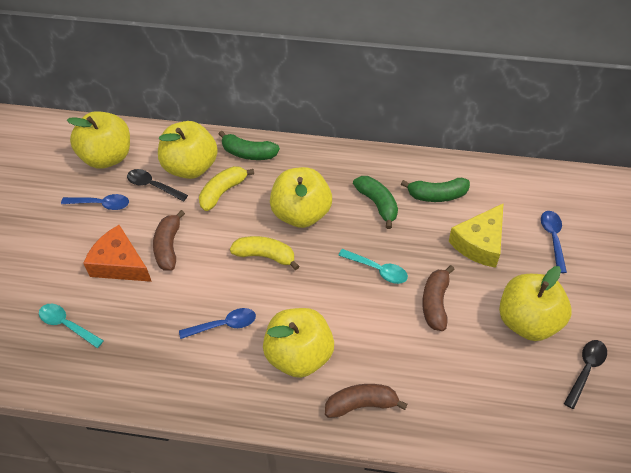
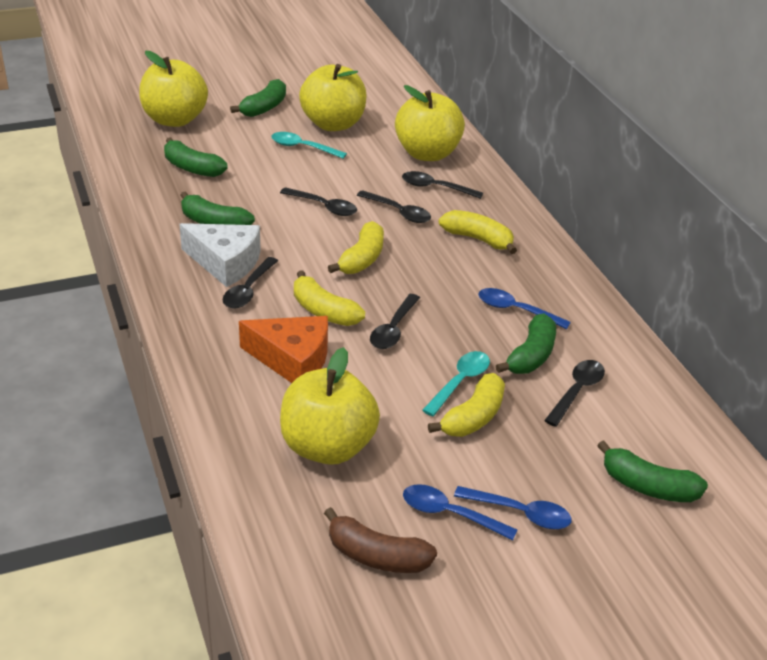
black spoon: [127,169,188,202] [564,340,607,409] = 2 -> [223,257,278,309] [280,187,357,216] [357,190,431,223] [370,294,420,349] [402,171,483,199] [544,360,605,427] = 6
brown banana: [153,210,185,271] [325,384,407,418] [422,265,455,331] = 3 -> [324,507,437,573] = 1
green banana: [219,131,280,160] [353,176,398,229] [401,178,470,202] = 3 -> [164,137,228,177] [180,191,255,225] [230,79,286,117] [496,314,556,374] [597,441,708,502] = 5
white cheese: none = 0 -> [179,223,261,287] = 1
yellow apple: [67,111,130,169] [158,121,218,179] [263,308,334,378] [270,167,332,228] [499,266,572,341] = 5 -> [139,51,208,127] [280,347,380,465] [299,64,366,131] [395,85,465,161] = 4
yellow banana: [199,166,254,211] [230,236,299,270] = 2 -> [294,270,365,326] [328,221,384,274] [428,373,505,437] [439,210,517,254] = 4
yellow cheese: [448,204,503,268] = 1 -> none = 0

